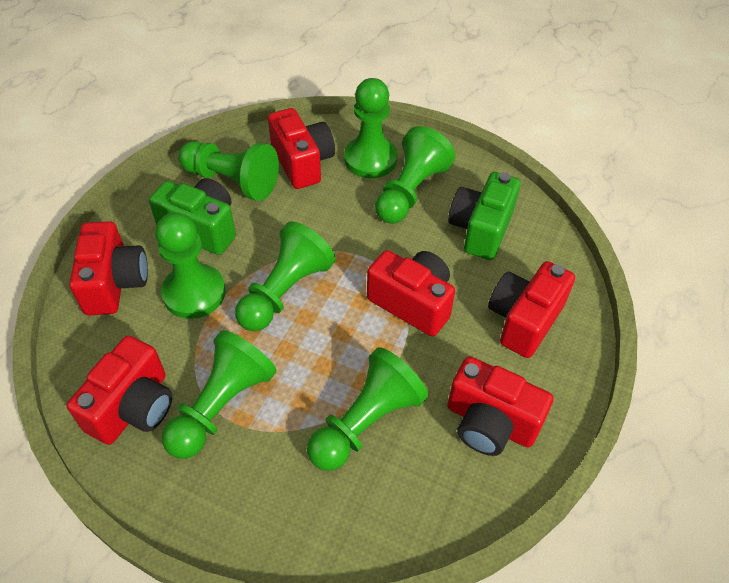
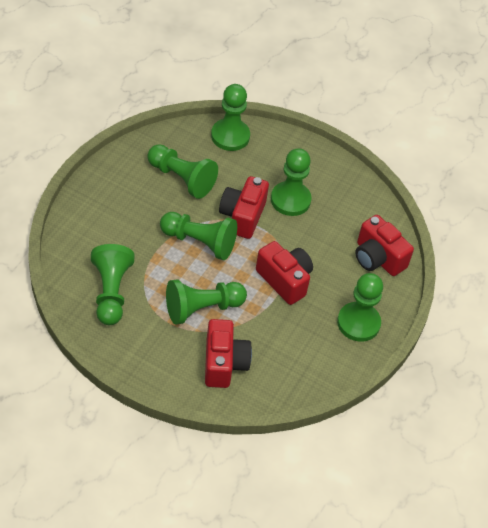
green camera: [149,178,236,255] [448,172,521,260] = 2 -> none = 0
red camera: [66,336,172,445] [69,221,148,315] [268,108,335,189] [367,250,455,337] [447,356,553,456] [488,261,575,358] = 6 -> [205,319,252,388] [219,176,269,239] [256,241,313,305] [355,215,414,276] = 4

